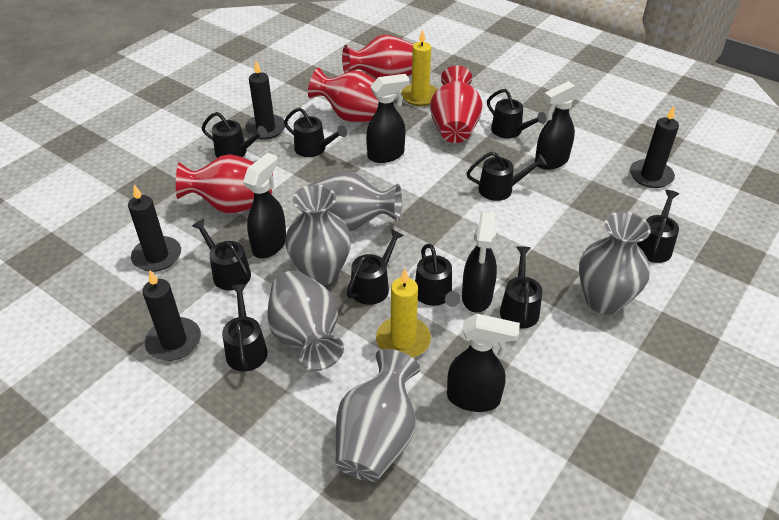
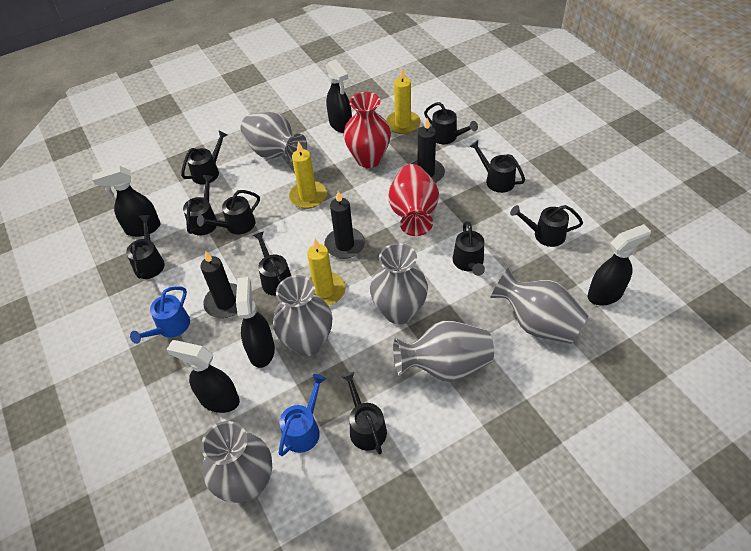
black candle: [128,185,181,272] [142,270,201,361] [245,61,285,140] [630,106,679,188] = 4 -> [200,251,237,318] [325,191,365,259] [411,118,445,183] = 3
blue watering can: none = 0 -> [130,286,190,344] [279,374,326,456] = 2
grey vase: [267,271,344,371] [285,185,352,285] [307,172,402,232] [336,349,420,482] [579,212,651,315] = 5 -> [201,421,272,503] [241,112,307,162] [273,275,333,356] [370,243,428,324] [393,321,494,382] [490,268,589,344] = 6
red vase: [176,154,273,214] [308,68,379,123] [342,35,414,80] [430,65,482,143] = 4 -> [343,92,391,168] [388,164,439,236] = 2
yellow candle: [376,269,431,358] [401,29,437,106] = 2 -> [289,141,327,209] [307,239,346,306] [386,68,420,134] = 3

